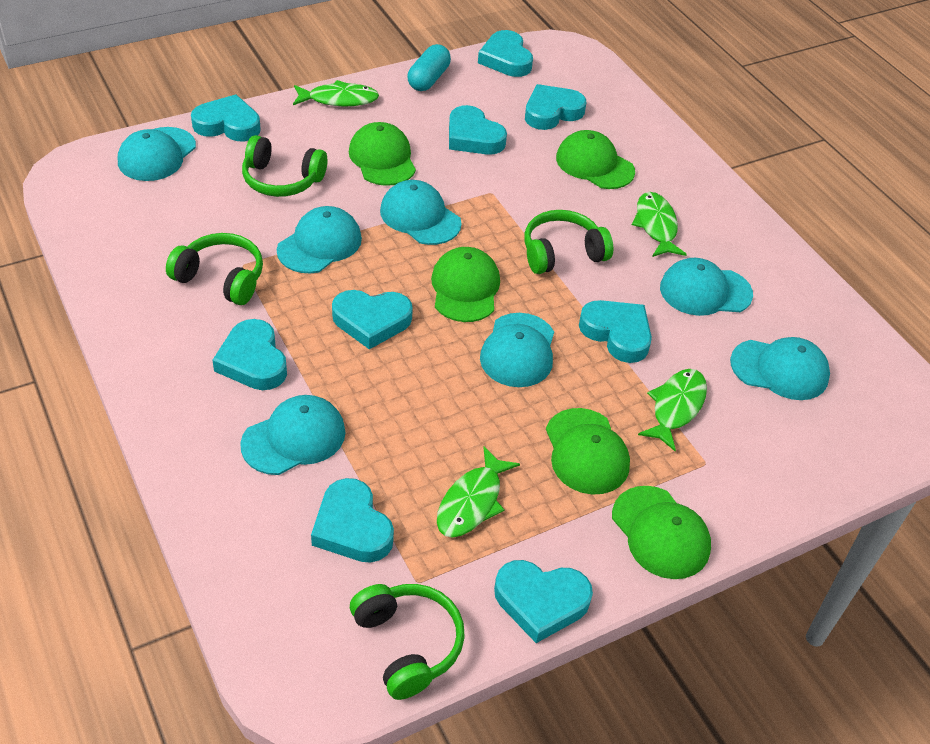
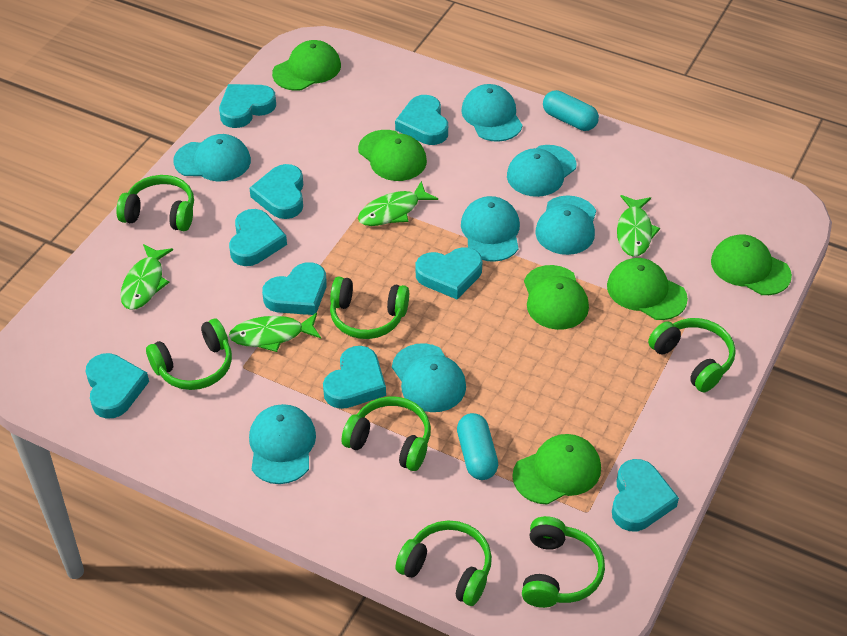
green cap: [349,122,416,186] [431,247,500,322] [546,408,630,495] [556,130,635,189] [612,486,711,579] = 5 -> [272,40,341,91] [358,130,427,181] [513,434,601,505] [524,265,589,330] [607,258,688,320] [711,234,792,295] = 6
green headphones: [166,233,263,305] [242,135,327,197] [350,584,465,700] [524,210,613,274] = 4 -> [116,175,194,231] [146,319,232,390] [330,277,409,339] [342,397,431,471] [395,521,492,606] [522,516,605,608] [648,318,736,392] = 7
turquoise capsule: [407,44,451,91] = 1 -> [457,413,498,480] [543,90,599,131] = 2

